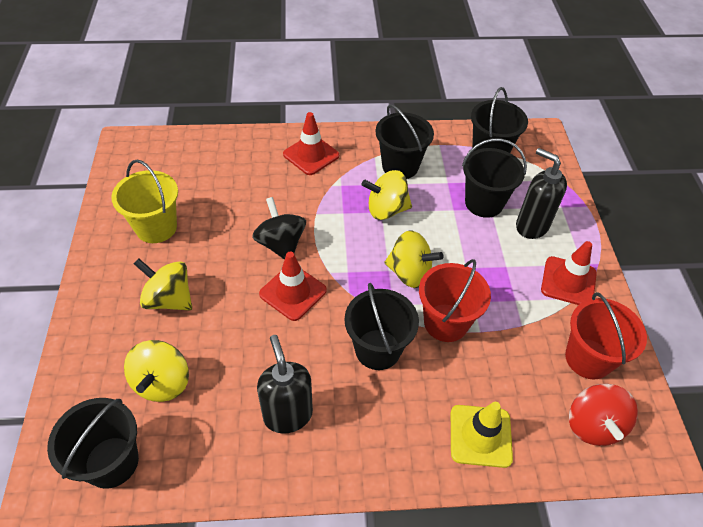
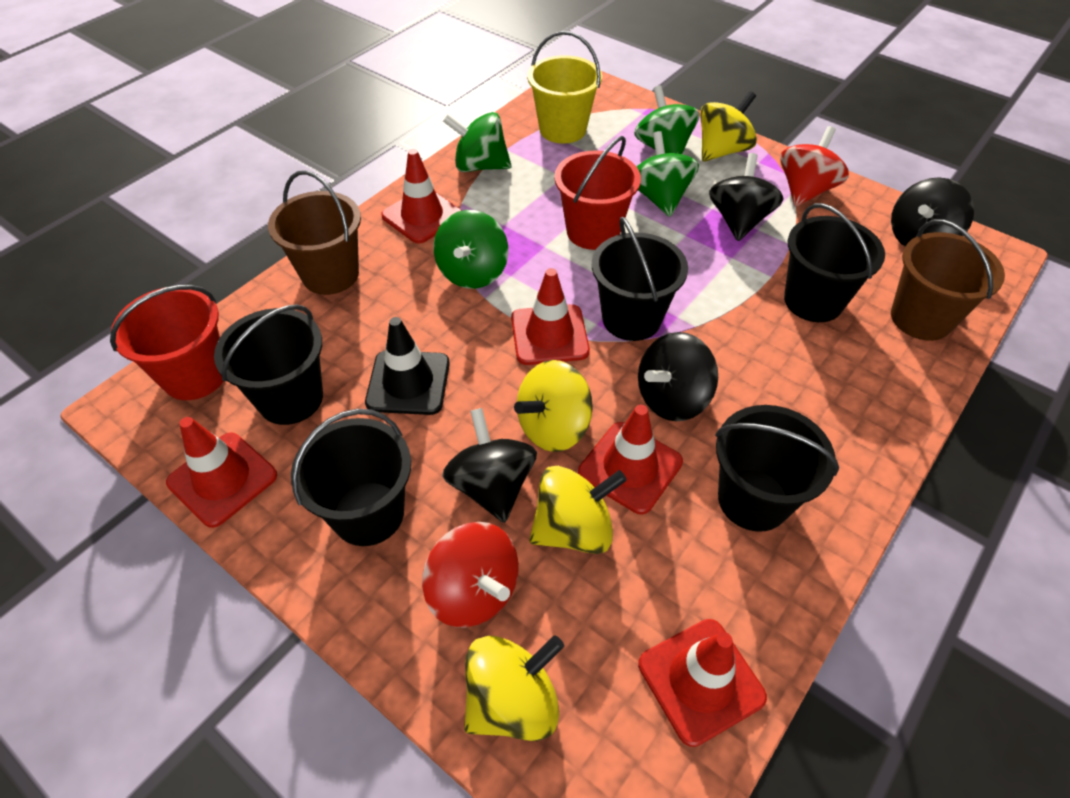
black soap dispenser: [257,335,313,434] [516,148,567,239] = 2 -> none = 0
black spinning top: [252,197,306,260] = 1 -> [442,408,537,523] [638,332,718,421] [709,153,784,241] [891,177,974,247] = 4
black traffic cone: none = 0 -> [365,317,450,415] = 1
brown bucket: none = 0 -> [268,170,361,295] [891,219,1005,341] = 2
green spinning top: none = 0 -> [433,210,508,289] [443,112,512,172] [635,85,700,154] [636,131,699,217] = 4
red spinning top: [569,383,638,446] = 1 -> [422,522,519,628] [780,126,849,207] = 2
red traffic cone: [259,252,327,321] [283,112,339,175] [541,241,597,305] = 3 -> [166,417,277,528] [381,149,462,244] [511,268,590,365] [578,405,683,514] [638,619,767,747] = 5
yellow traffic cone: [451,402,513,468] = 1 -> none = 0

